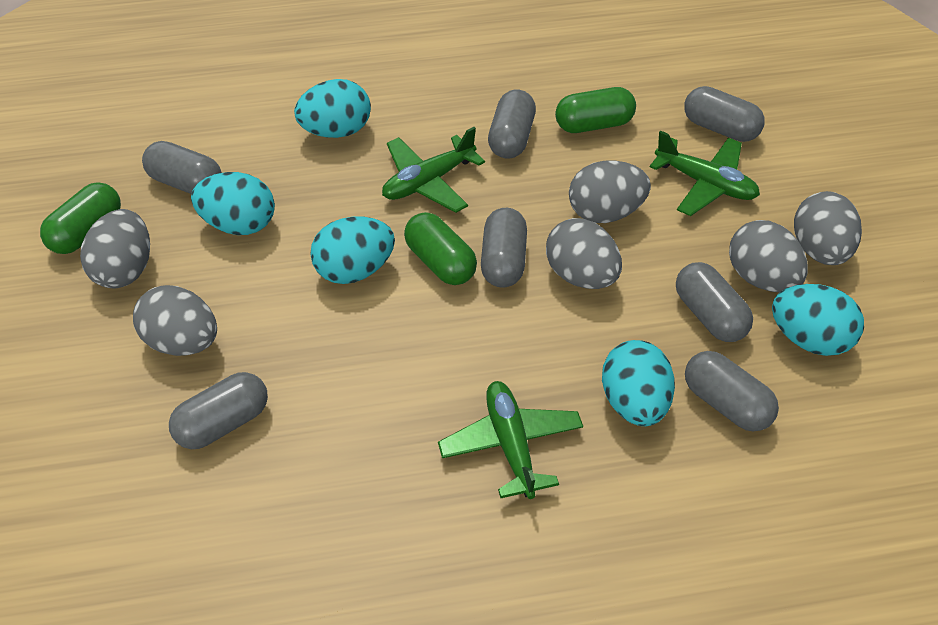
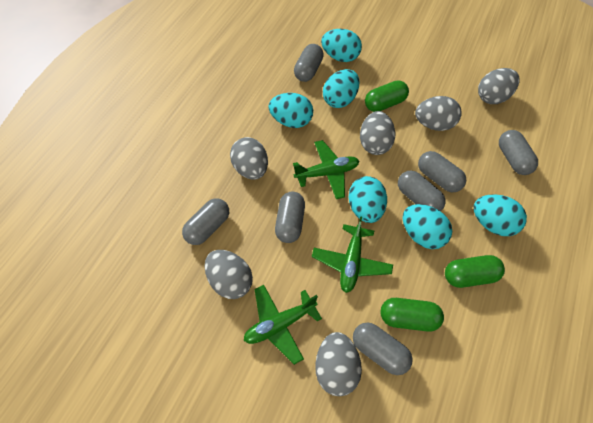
turquoise egg: [191,172,275,235] [294,79,371,138] [310,217,395,284] [602,340,675,426] [772,284,864,356] = 5 -> [268,93,313,128] [321,29,362,62] [323,69,360,108] [348,176,387,223] [403,204,452,249] [474,194,527,236] = 6

